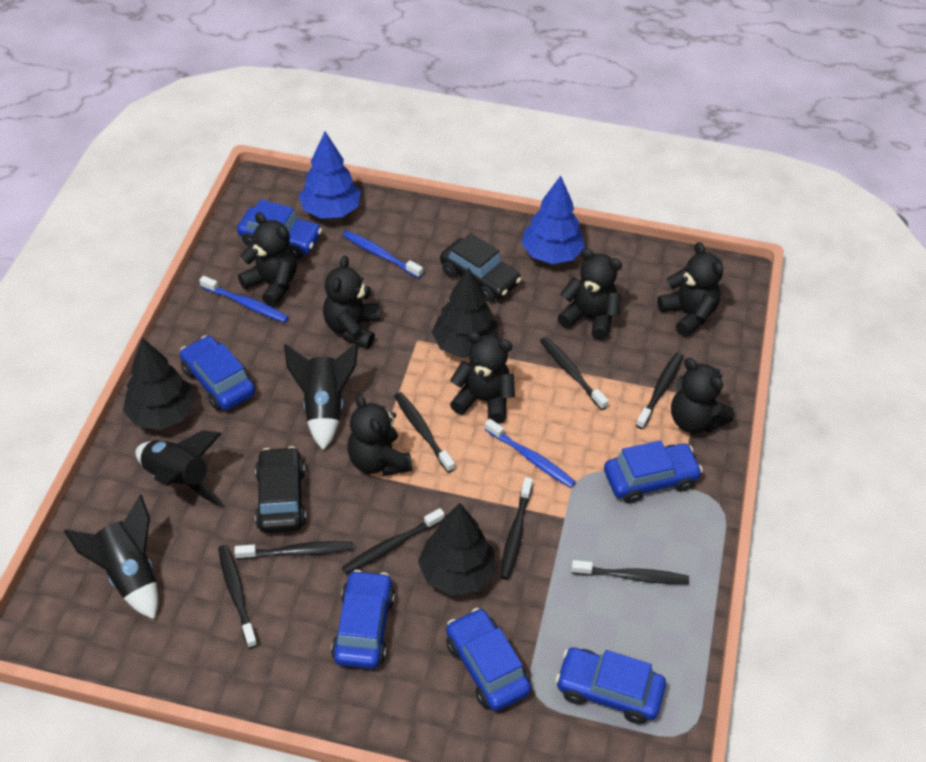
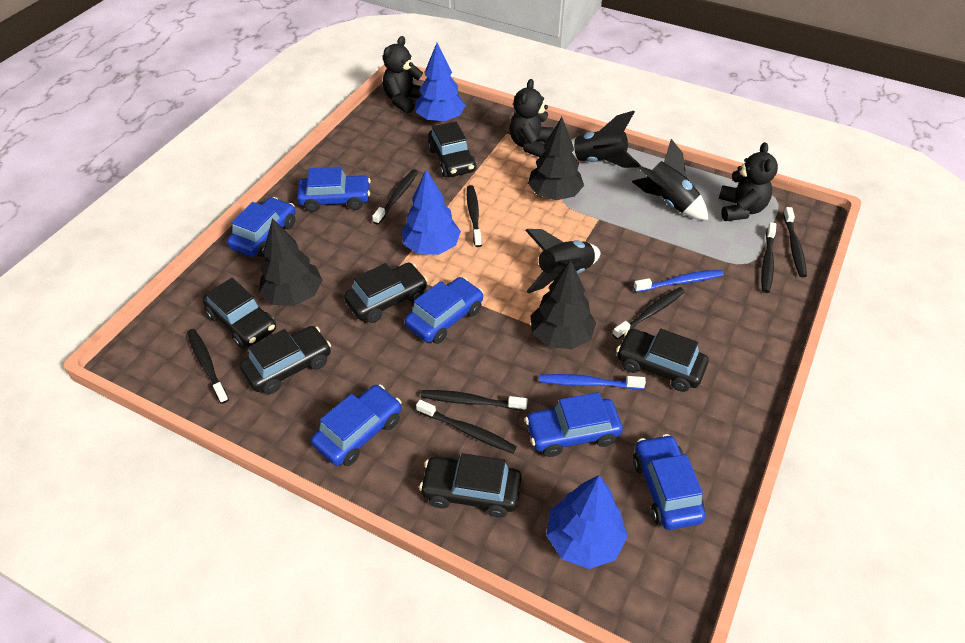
black car: [255,446,306,533] [440,233,522,302] = 2 -> [202,278,276,348] [240,326,331,394] [344,263,428,323] [419,453,522,518] [428,122,477,177] [616,329,709,392] = 6
black teddy bear: [238,212,297,307] [323,256,380,349] [347,394,413,476] [450,332,515,424] [557,248,622,340] [657,242,723,337] [671,358,734,433] = 7 -> [383,36,423,114] [509,79,553,157] [719,142,778,221] = 3
blue toothbrush: [199,276,289,323] [343,230,423,278] [485,419,576,488] = 3 -> [539,374,646,389] [633,270,724,292] = 2
blue tree: [299,132,361,219] [521,176,585,264] = 2 -> [401,169,461,255] [416,43,466,123] [546,475,628,569] = 3

